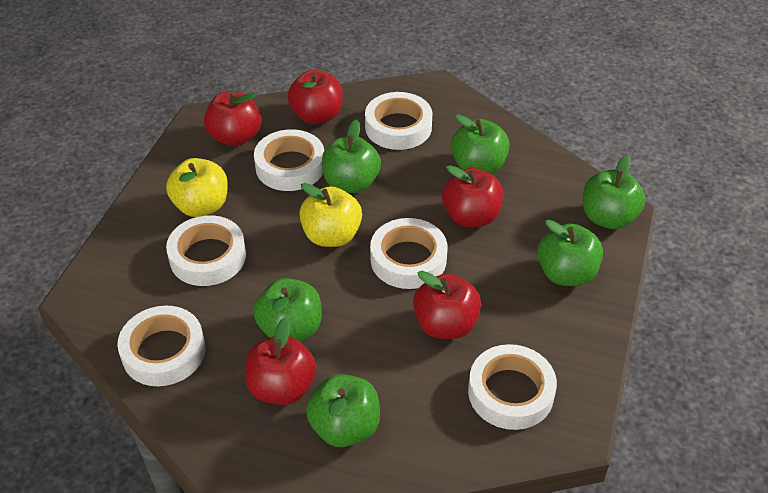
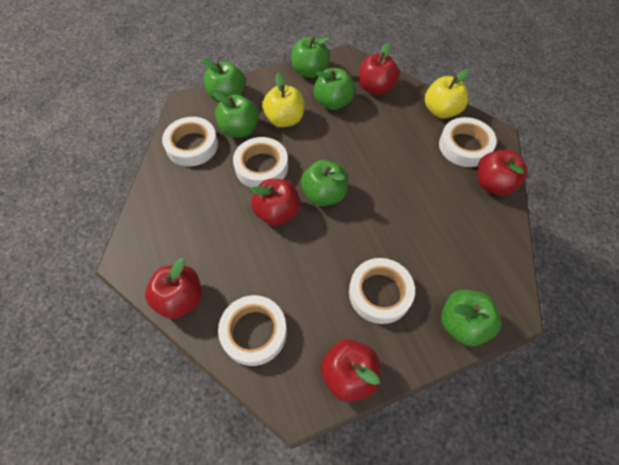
white tape: [117,306,205,386] [166,215,246,286] [254,129,324,191] [365,92,433,150] [370,218,447,289] [468,344,557,430] = 6 -> [162,117,218,166] [218,295,287,366] [233,137,288,187] [349,258,415,324] [439,117,497,167] = 5

